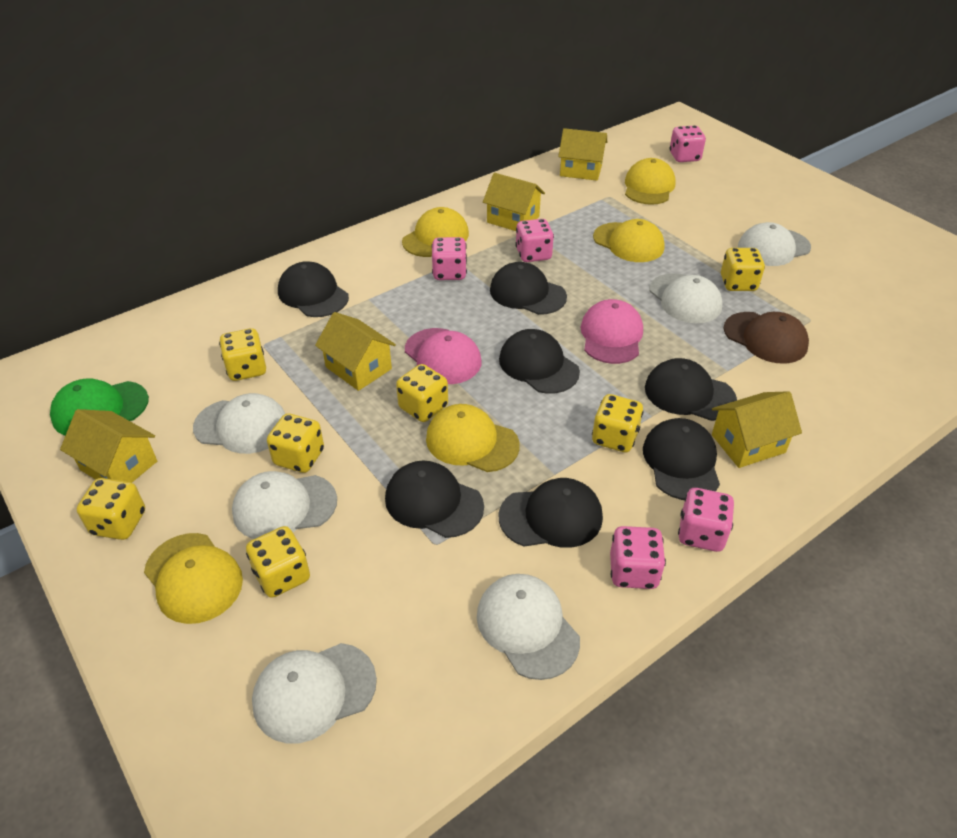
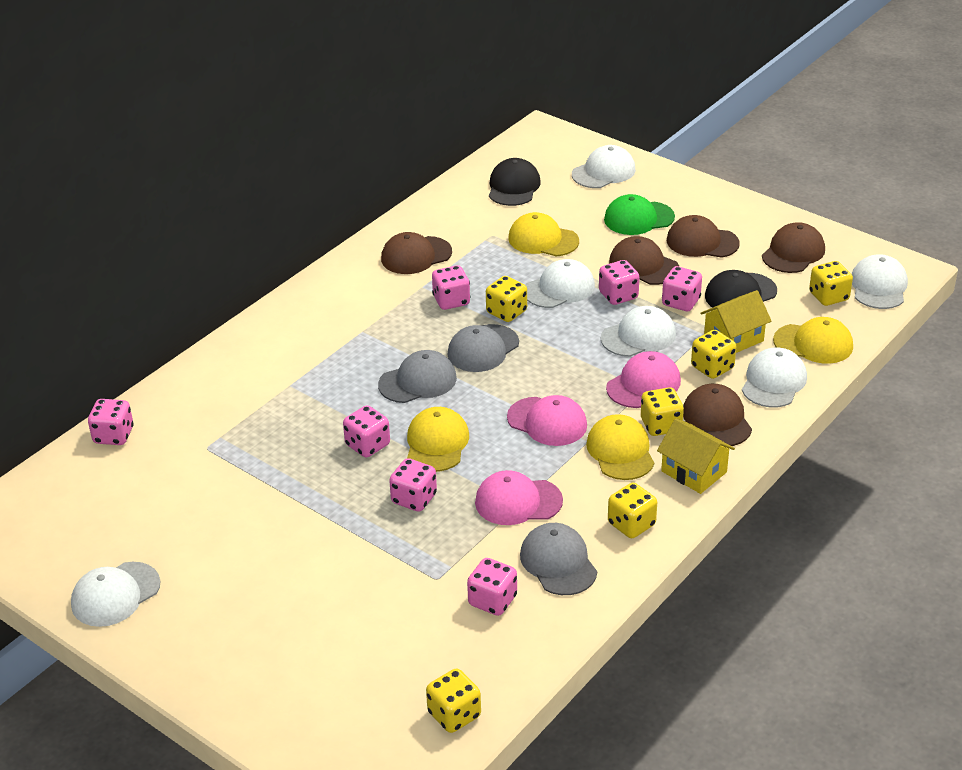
black cap: [278,261,349,317] [385,461,484,538] [490,262,567,315] [499,329,580,394] [499,478,603,548] [643,418,720,500] [645,358,737,421] = 7 -> [489,158,541,206] [705,270,777,308] = 2
brown cap: [723,312,809,364] = 1 -> [381,232,452,274] [609,236,679,285] [667,215,740,258] [683,384,752,446] [762,222,825,273] = 5
grey cap: none = 0 -> [378,350,457,403] [447,324,519,372] [520,523,597,595] = 3
pink cap: [405,328,481,384] [581,299,643,364] = 2 -> [475,470,563,525] [507,395,587,446] [606,351,681,408] = 3
pink dice: [432,237,467,280] [515,219,554,262] [610,526,666,589] [669,125,706,162] [678,488,734,552] = 5 -> [88,399,134,445] [343,405,390,458] [389,458,437,512] [432,265,470,310] [467,558,517,616] [599,260,640,305] [662,266,702,311] = 7
yellow cap: [144,533,243,624] [402,207,469,257] [426,404,520,472] [593,219,665,262] [625,158,675,205] = 5 -> [407,407,469,472] [508,212,579,257] [586,414,654,480] [773,317,853,364] = 4
yellow dice: [77,478,145,540] [219,328,266,381] [246,526,310,598] [267,413,324,473] [396,364,448,422] [592,394,644,452] [721,248,765,291] = 7 -> [426,668,481,733] [486,276,527,322] [608,483,657,538] [641,387,684,436] [691,330,737,379] [809,261,853,306] = 6
yellow house: [60,409,157,483] [315,312,396,391] [483,173,545,231] [558,128,607,181] [712,391,802,468] = 5 -> [657,418,735,494] [700,290,771,353] = 2

